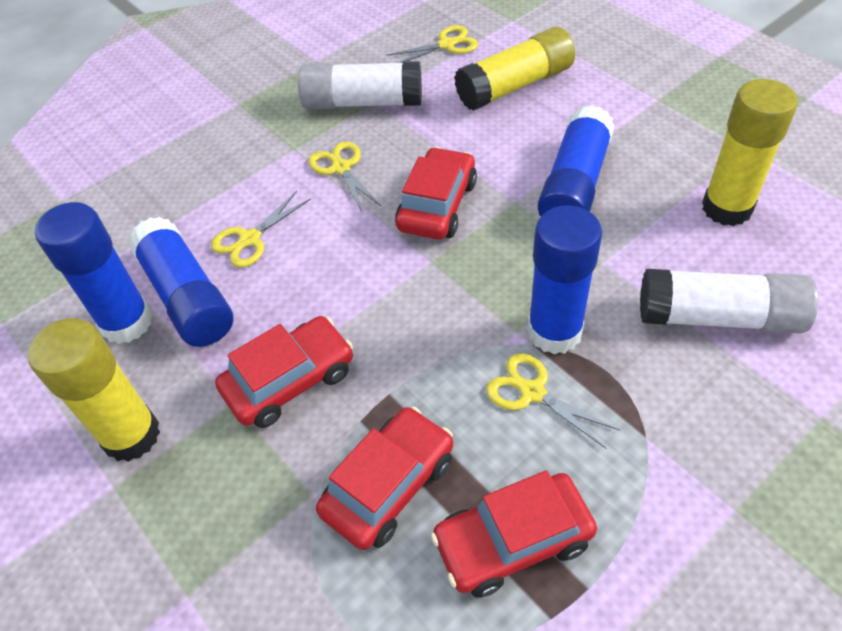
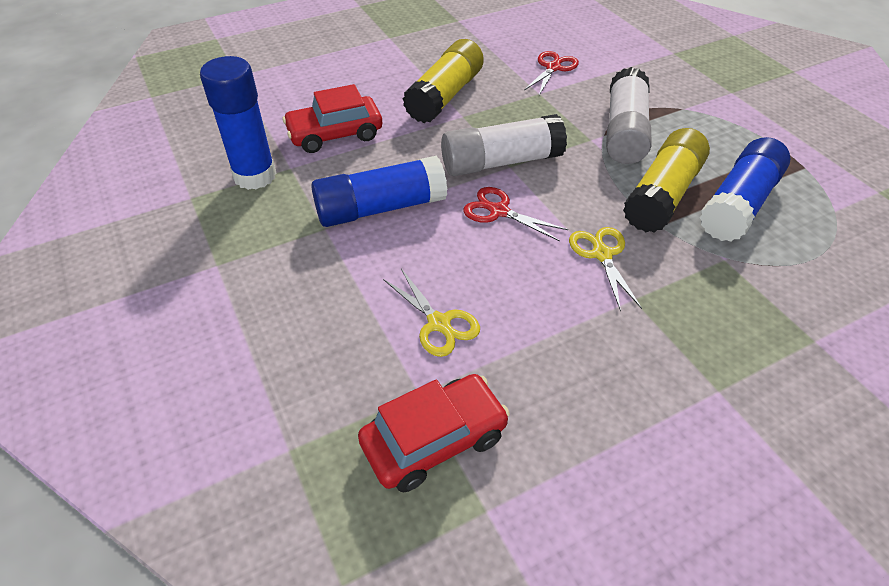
blue glue stick: [35,202,153,344] [128,217,233,347] [528,205,602,354] [538,105,615,216] = 4 -> [200,56,276,190] [311,155,447,227] [699,137,791,242] = 3
red car: [215,316,353,428] [316,406,453,550] [395,147,477,240] [431,470,597,598] = 4 -> [282,84,382,153] [358,374,510,492] = 2
red scissors: none = 0 -> [463,187,568,241] [524,51,579,95] = 2
yellow glue stick: [28,318,160,462] [454,27,575,111] [702,79,798,226] = 3 -> [402,39,484,123] [623,128,710,233] = 2
yellow scissors: [211,191,311,268] [309,141,382,212] [387,25,478,63] [486,353,620,449] = 4 -> [383,269,480,357] [569,227,642,311] = 2

